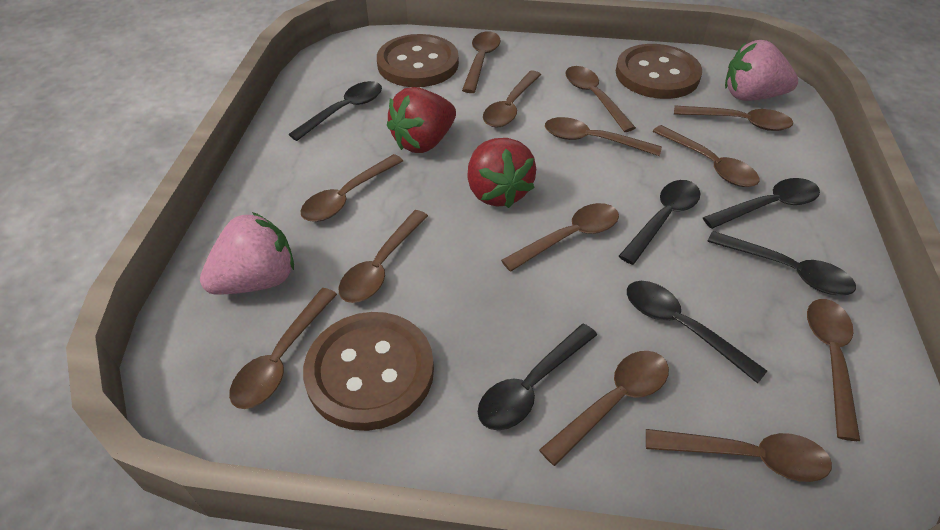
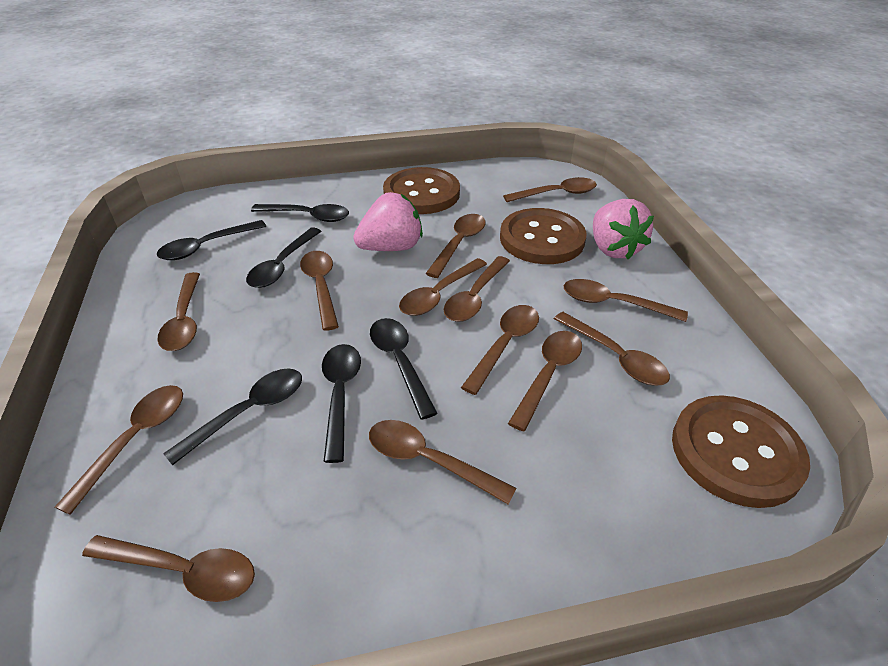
red strawberry: [387,87,456,153] [467,138,536,208] = 2 -> none = 0

